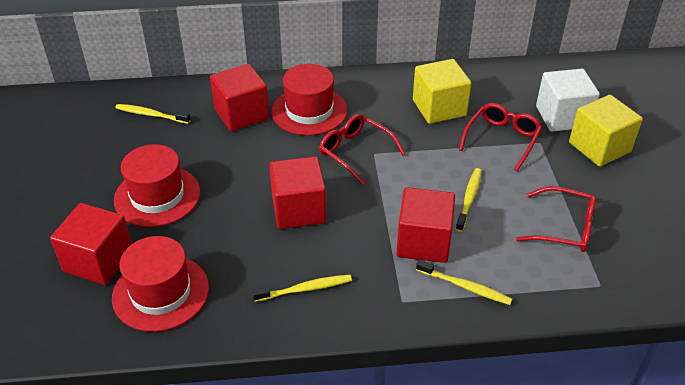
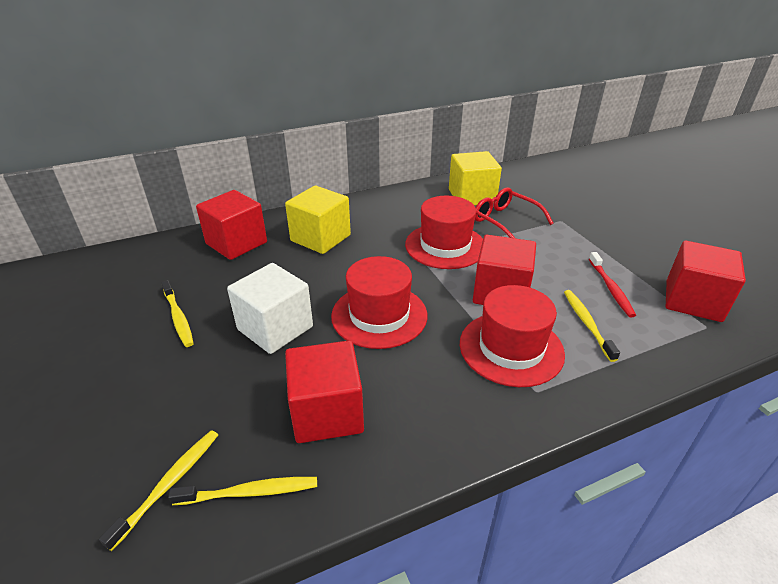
red glasses: [319,114,405,186] [459,103,542,171] [516,186,596,252] = 3 -> [475,187,554,238] = 1
red toothbrush: none = 0 -> [589,252,636,318] = 1

